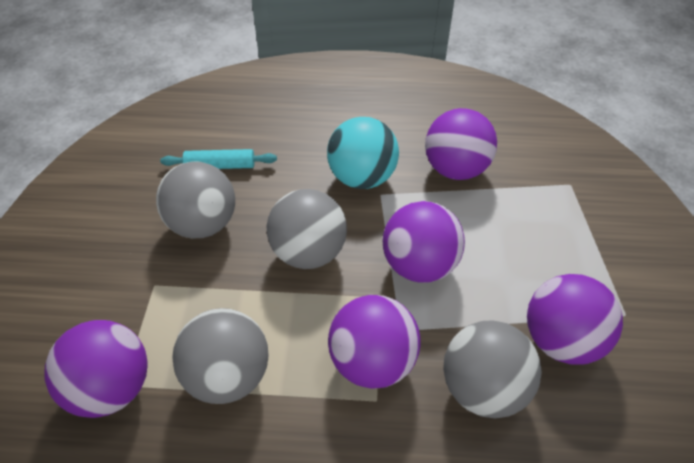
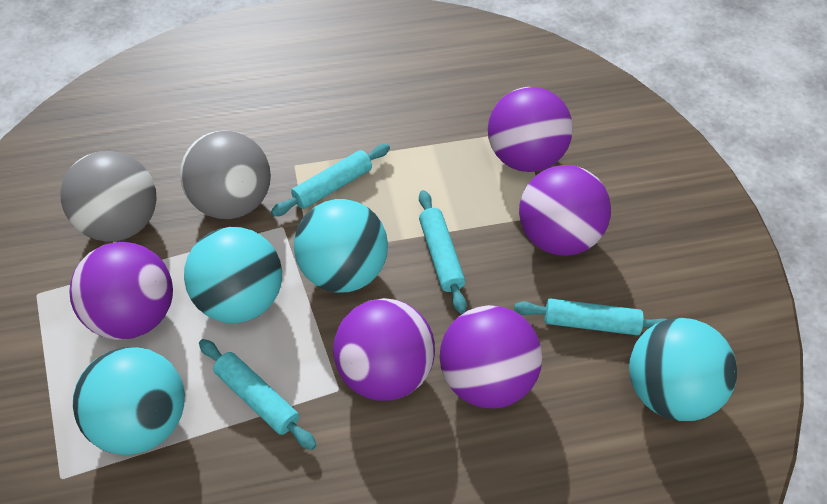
grey ball: [156,161,235,238] [172,308,268,404] [267,189,347,269] [443,320,542,418] = 4 -> [60,151,157,242] [180,131,271,219] = 2
turquoise ball: [327,117,399,189] = 1 -> [73,347,185,455] [184,227,282,323] [294,199,388,293] [629,318,737,421] = 4
turquoise rolling pin: [160,149,277,169] = 1 -> [199,339,317,450] [271,144,390,216] [419,190,467,314] [514,298,668,335] = 4

